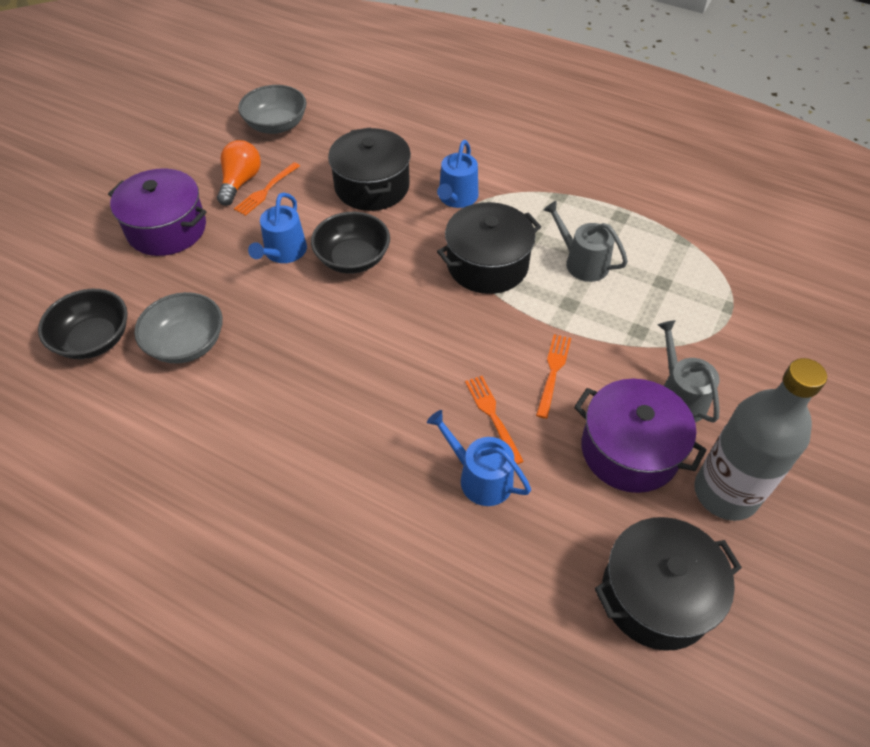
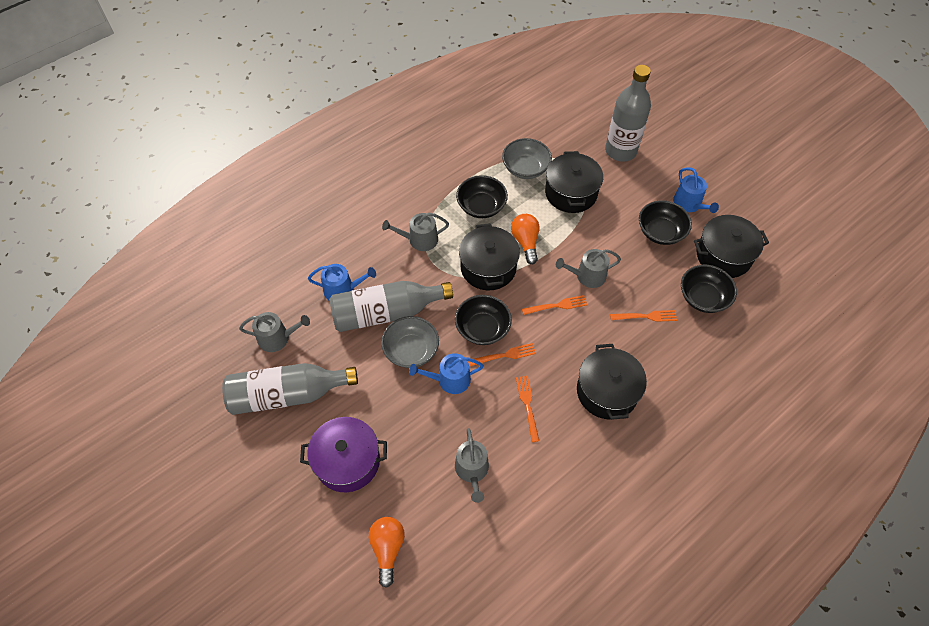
black bowl: [38,289,128,359] [311,212,390,274] = 2 -> [455,295,512,345] [456,175,508,218] [639,200,692,245] [681,265,737,313] = 4
black pot: [328,128,411,211] [437,202,541,294] [594,517,742,651] = 3 -> [459,223,520,290] [545,151,603,213] [577,344,647,420] [694,215,769,278] = 4
grey bottle: [694,358,827,521] = 1 -> [222,363,358,415] [329,281,453,332] [605,65,651,162] = 3
grey watering can: [543,201,628,282] [657,320,720,423] = 2 -> [239,312,310,352] [382,213,449,251] [455,428,489,503] [556,249,621,288] = 4
orange fork: [234,162,300,216] [465,376,524,465] [536,334,571,419] = 3 -> [468,343,536,367] [516,376,539,442] [522,295,587,315] [610,310,677,322] = 4
orange light bulb: [217,140,261,206] = 1 -> [369,517,405,588] [511,214,540,264] = 2
purple pot: [108,168,207,256] [574,379,707,493] = 2 -> [300,417,387,492] = 1

